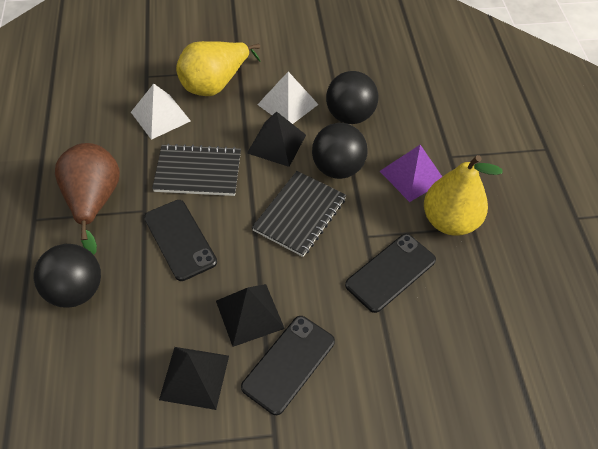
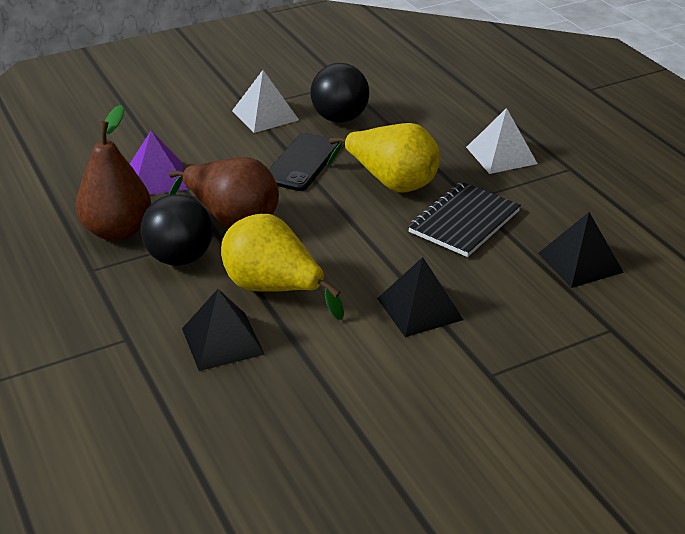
black ball: [34,244,101,308] [312,123,368,179] [326,71,378,124] = 3 -> [140,194,213,266] [310,63,369,123] = 2
black notebook: [152,143,241,196] [252,171,346,257] = 2 -> [408,182,521,257] = 1
black phone: [144,200,217,281] [241,316,335,415] [345,234,436,313] = 3 -> [269,133,340,191] = 1
brown pear: [55,143,120,255] = 1 -> [76,105,151,241] [169,157,279,228] = 2

